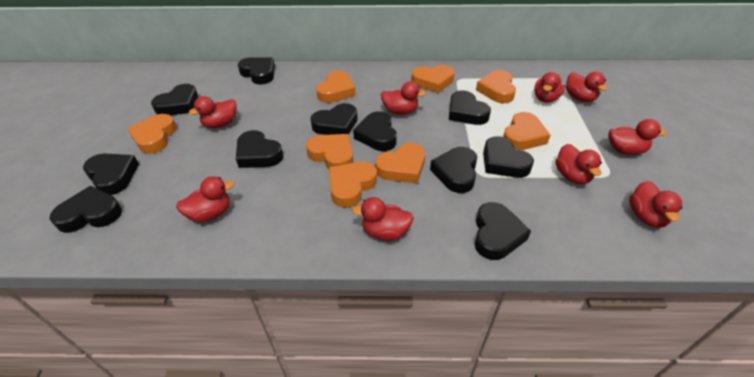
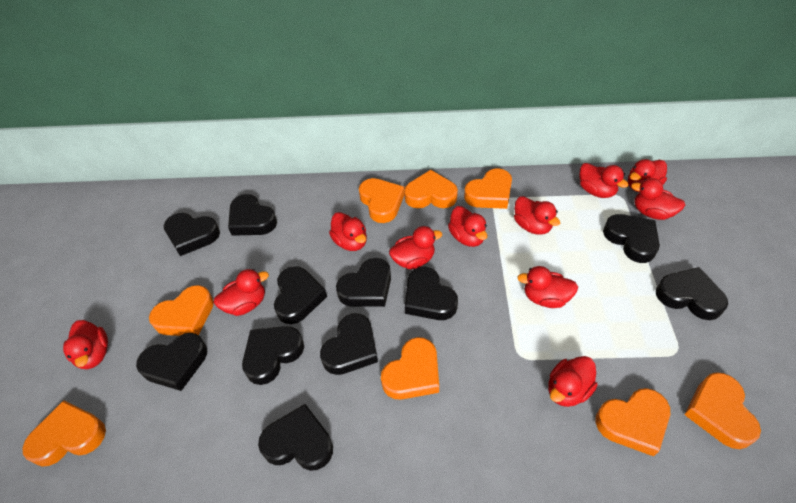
red duck: [176,176,234,222] [189,96,237,128] [352,197,414,241] [381,81,426,115] [534,72,565,103] [555,144,602,184] [566,71,608,102] [608,119,667,155] [629,181,682,228] = 9 -> [63,320,108,369] [214,269,269,316] [329,212,367,251] [389,226,442,269] [448,206,487,247] [514,196,560,235] [517,266,578,308] [548,356,598,407] [580,163,629,198] [628,159,667,192] [631,178,685,220] = 11

